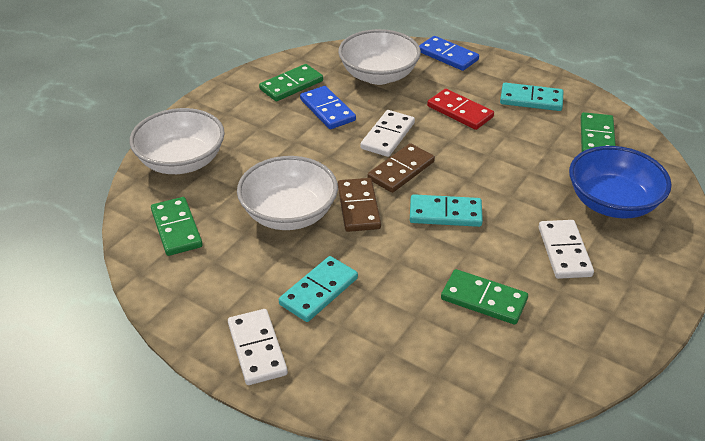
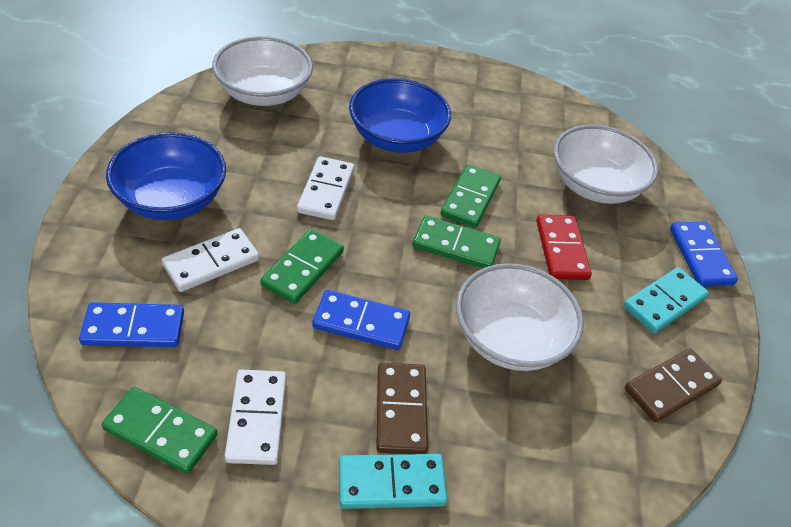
blue bowl: [569,146,672,218] = 1 -> [106,132,226,220] [349,78,451,153] = 2
blue domino: [300,86,356,129] [419,36,479,71] = 2 -> [79,302,184,347] [312,290,410,350] [670,222,738,287] = 3
turquoise domino: [279,256,358,322] [410,194,483,227] [500,83,563,111] = 3 -> [339,454,448,509] [623,267,709,333] = 2

